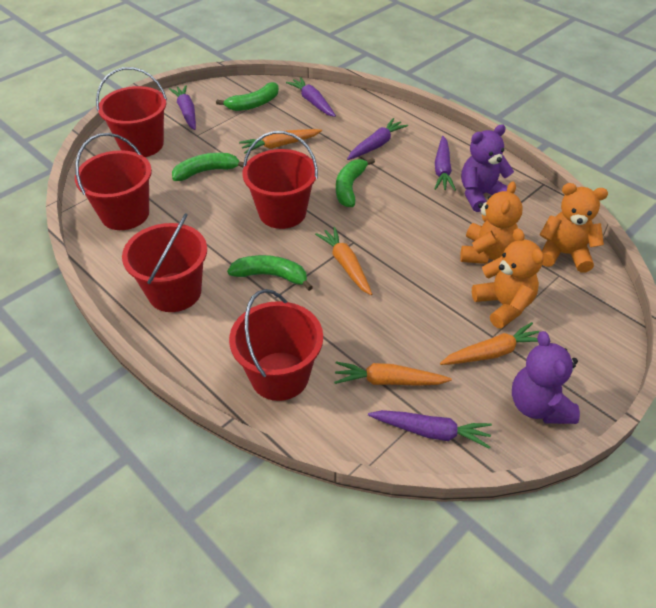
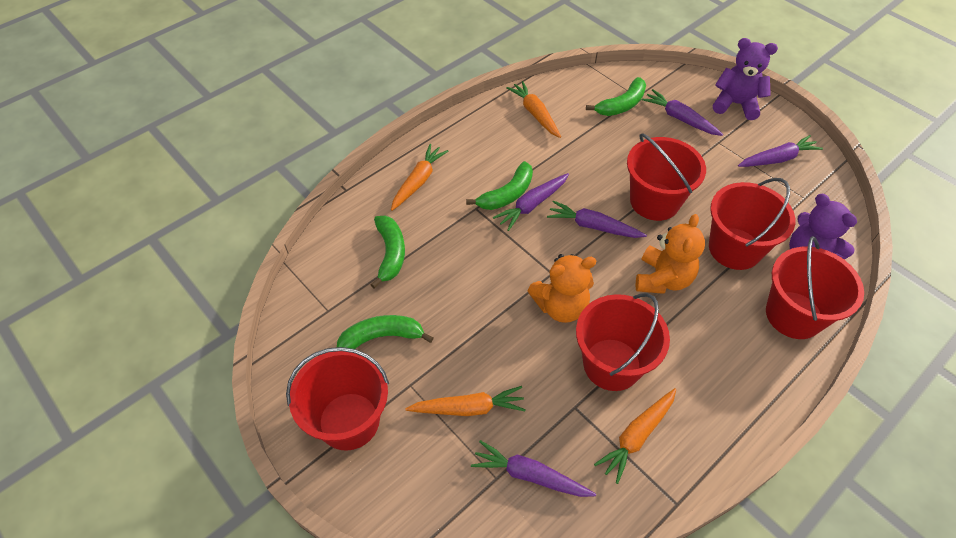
orange teddy bear: [460,181,523,264] [472,228,544,329] [540,183,608,273] = 3 -> [528,254,596,323] [636,214,705,294] = 2

